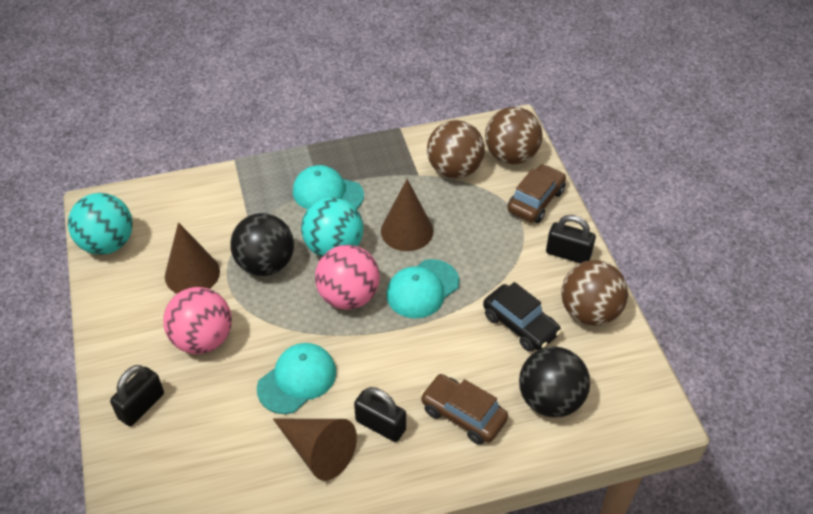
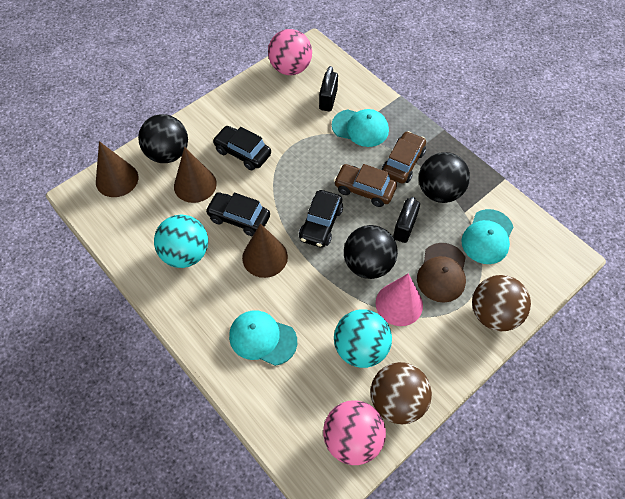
black ball: [230,213,294,276] [519,346,590,418] = 2 -> [138,114,188,163] [344,225,398,279] [419,152,470,203] = 3
black car: [483,282,562,352] = 1 -> [205,192,270,236] [212,126,271,170] [299,190,343,248] = 3
black padlock: [110,365,164,426] [354,387,406,442] [546,215,596,263] = 3 -> [319,66,338,111] [393,197,420,243] = 2
brown ball: [427,120,485,178] [485,107,543,164] [561,260,628,326] = 3 -> [370,362,432,424] [472,275,531,331] = 2
brown cap: none = 0 -> [417,243,466,302] = 1
pink cone: none = 0 -> [376,274,423,326] = 1

